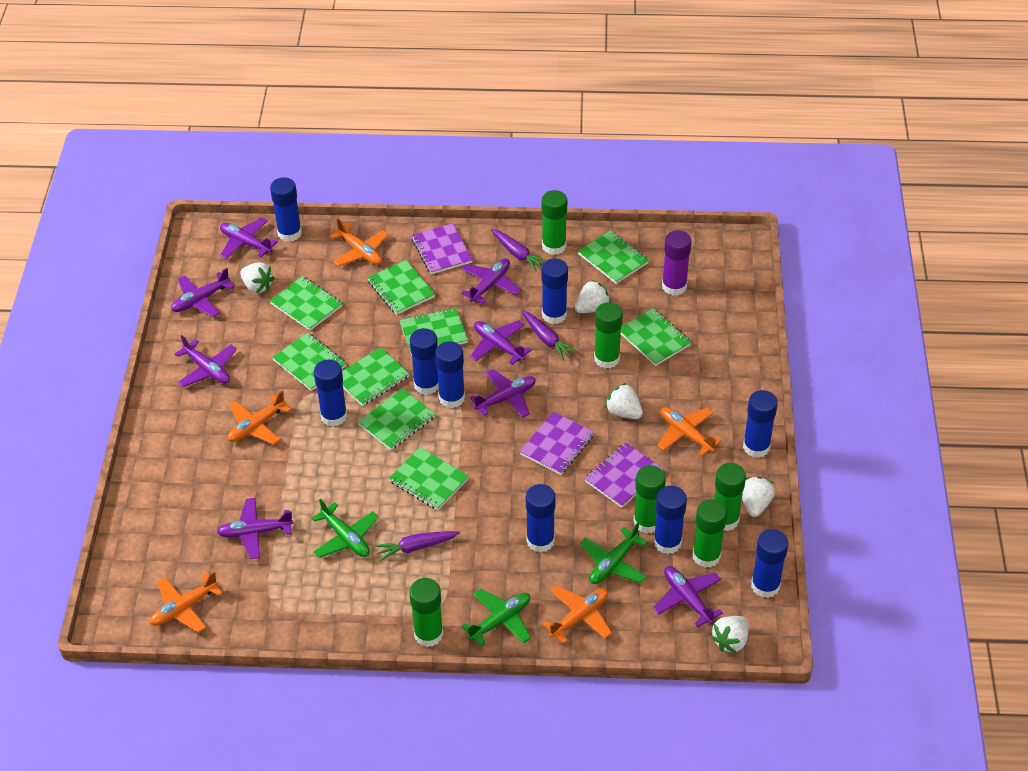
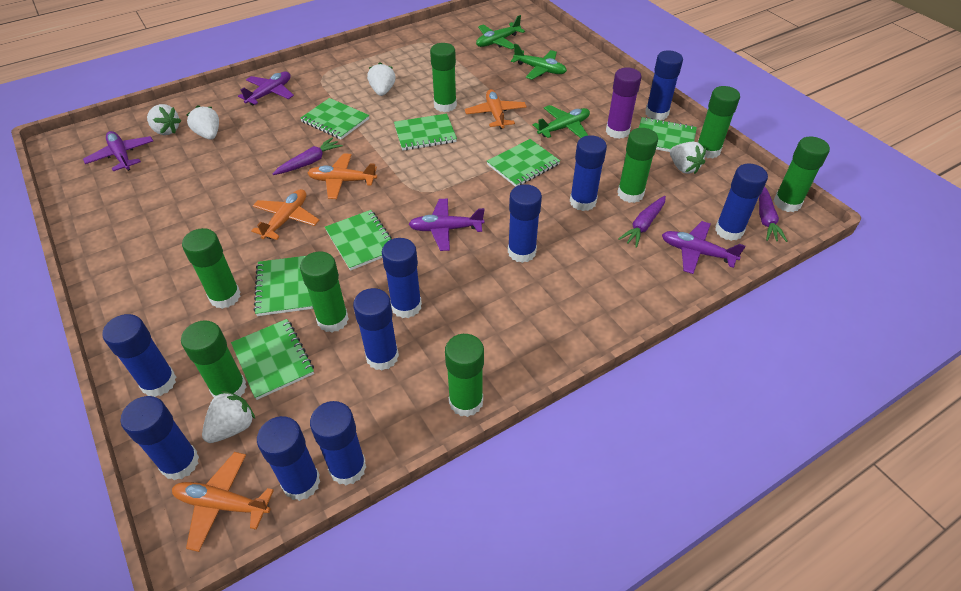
blue glue stick: [270,177,302,242] [314,360,347,426] [410,328,439,395] [435,341,465,408] [526,484,556,553] [541,258,568,324] [654,486,687,554] [743,390,778,458] [751,529,788,598] = 9 -> [102,314,176,397] [121,396,199,480] [257,416,320,501] [310,401,366,485] [353,288,399,371] [382,238,422,318] [508,184,542,263] [570,135,607,211] [645,50,683,120] [715,164,768,241] = 10
green glue stick: [409,578,443,647] [542,190,567,255] [594,302,623,369] [633,465,666,534] [692,499,727,568] [714,463,746,531] = 6 -> [181,320,246,397] [182,228,241,309] [300,251,349,333] [430,43,457,112] [445,334,484,417] [617,128,658,203] [698,86,740,158] [774,136,830,212] = 8
green notebook: [269,276,343,331] [272,333,347,391] [342,347,410,406] [358,388,435,450] [367,260,435,315] [389,447,469,510] [400,308,468,355] [578,230,649,284] [621,308,691,366] = 9 -> [231,319,314,400] [254,256,313,316] [300,98,369,140] [325,210,392,271] [394,114,457,151] [487,139,560,187] [639,117,697,152] = 7
orange plane: [150,572,223,633] [227,390,291,445] [330,219,388,266] [542,586,612,644] [657,407,722,456] = 5 -> [172,452,274,552] [251,189,319,240] [308,153,377,199] [465,89,527,129] = 4
purple notebook: [412,223,473,274] [520,412,594,475] [584,443,663,508] = 3 -> none = 0
purple plane: [171,268,234,317] [175,335,237,387] [217,498,294,559] [220,217,277,259] [461,258,521,304] [470,320,531,365] [470,369,536,418] [653,566,723,627] = 8 -> [83,131,153,172] [238,72,294,105] [409,199,484,251] [662,221,745,274] = 4

